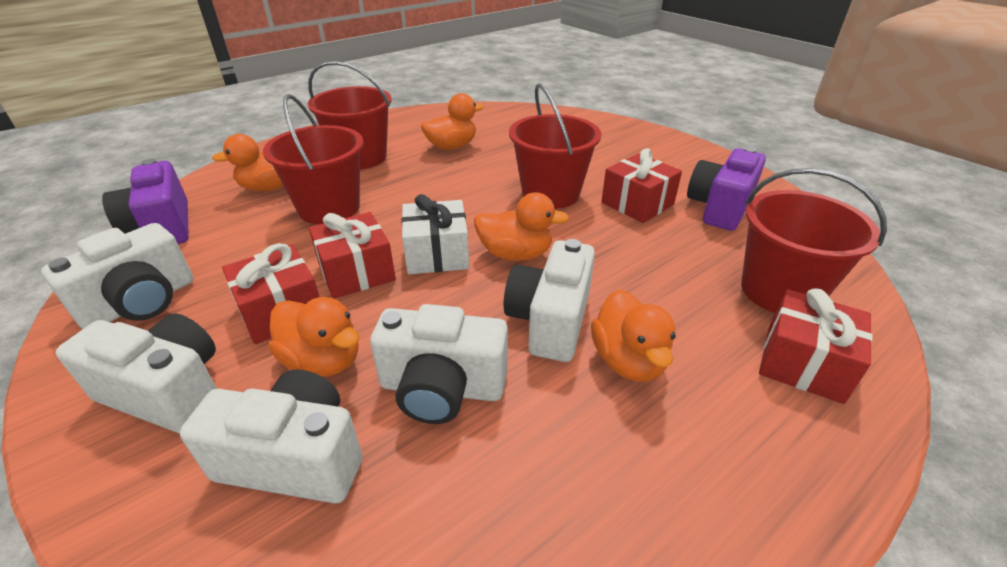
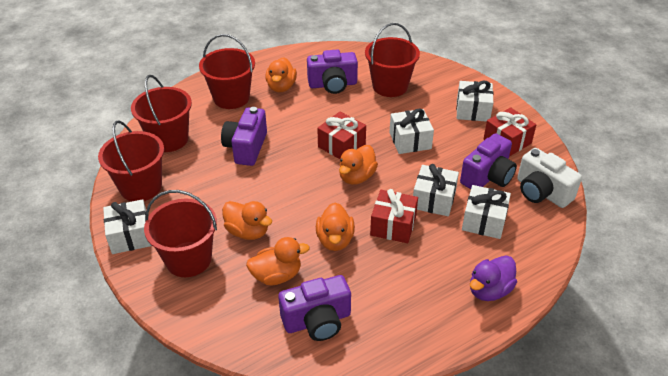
purple camera: [102,159,189,244] [687,147,766,231] = 2 -> [221,107,267,166] [278,275,351,341] [307,50,358,94] [460,133,517,189] = 4
purple duck: none = 0 -> [470,255,517,301] = 1
red bucket: [263,94,364,224] [308,61,392,169] [509,83,602,209] [741,168,887,313] = 4 -> [98,120,164,201] [131,75,192,152] [144,190,217,277] [199,34,255,109] [365,23,420,97] = 5
red gift: [222,243,319,344] [309,212,396,299] [601,148,682,223] [759,288,873,404] = 4 -> [317,112,366,159] [370,189,418,243] [484,107,536,157] = 3
white camera: [41,223,193,329] [56,313,217,434] [180,369,362,504] [370,304,508,424] [503,239,595,362] = 5 -> [517,148,582,208] = 1
white gift: [401,194,469,274] = 1 -> [103,199,152,254] [389,108,434,154] [413,164,459,216] [456,81,494,122] [462,185,511,239] = 5

